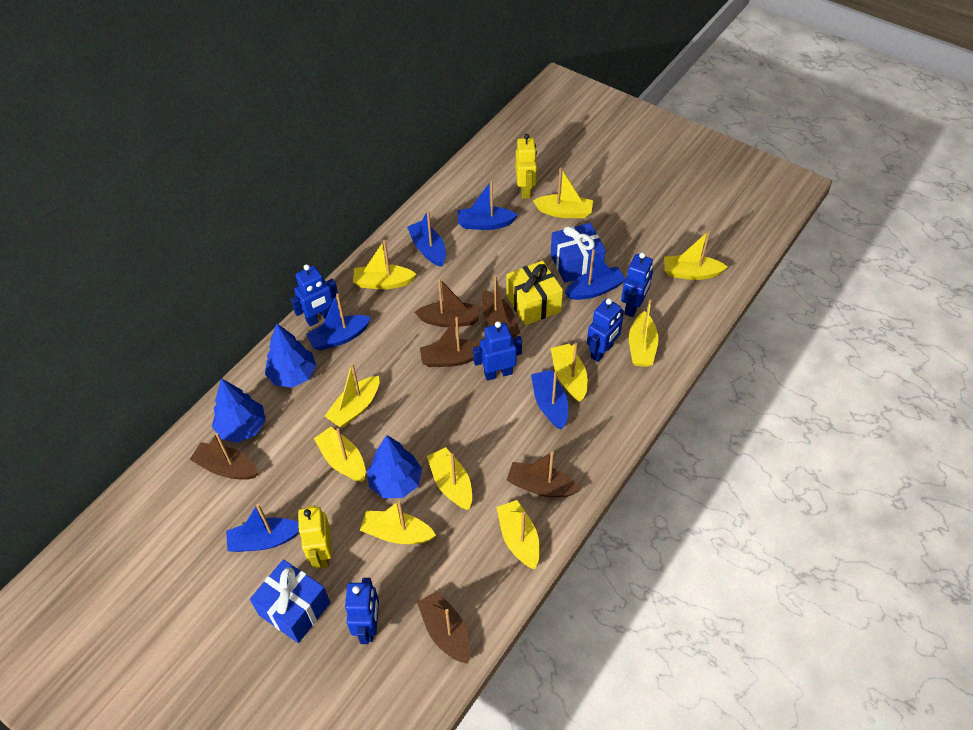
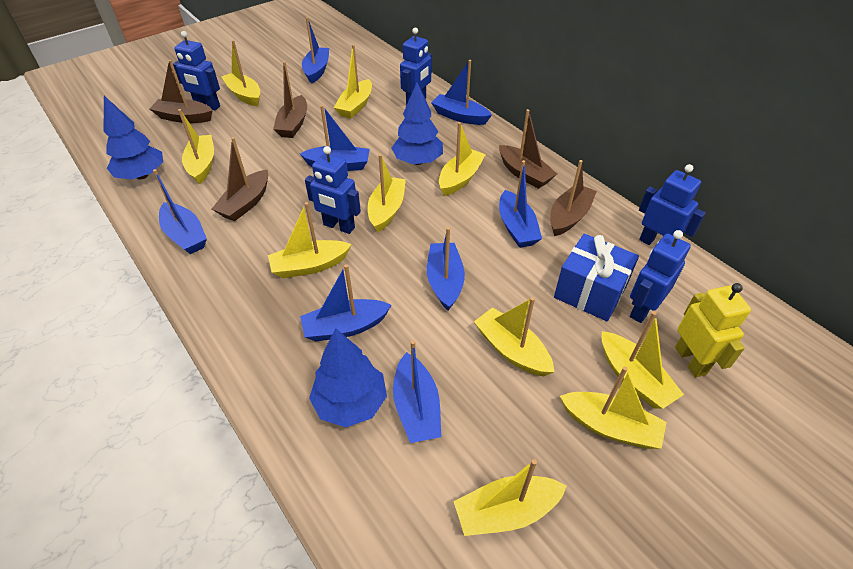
blue boat: [226,504,299,552] [306,293,371,351] [407,210,446,267] [458,180,518,230] [531,370,568,429] [565,249,626,300] = 6 -> [153,169,207,254] [300,105,370,171] [300,264,392,342] [302,17,329,84] [393,340,441,443] [427,227,465,310] [431,60,492,125] [499,160,542,248] = 8
blue gift: [250,559,330,643] [551,223,606,283] = 2 -> [554,234,639,321] = 1
brown boat: [189,433,258,480] [414,278,479,327] [417,591,470,664] [420,317,480,367] [481,275,520,338] [507,451,581,497] = 6 -> [150,60,213,123] [212,137,268,221] [273,62,307,138] [499,109,557,189] [550,160,597,236] = 5
yellow gift: [506,261,563,326] = 1 -> none = 0
yellow robot: [298,505,332,569] [516,134,537,199] = 2 -> [675,283,751,377] = 1

